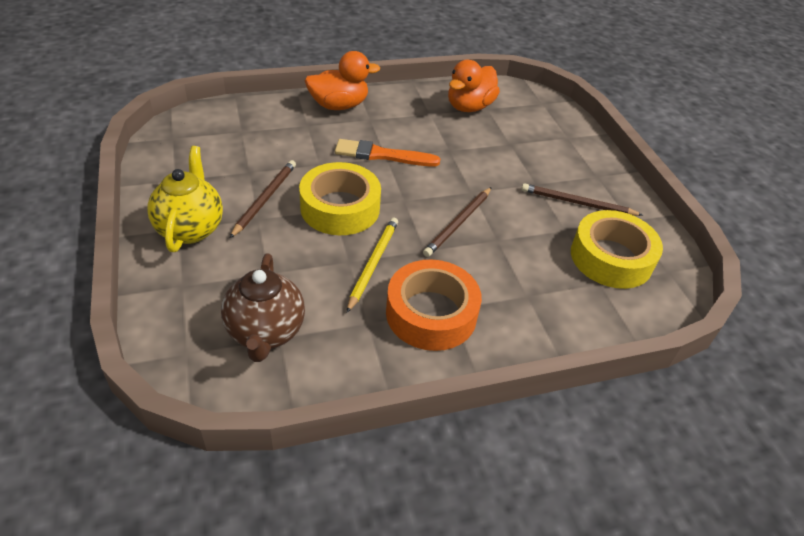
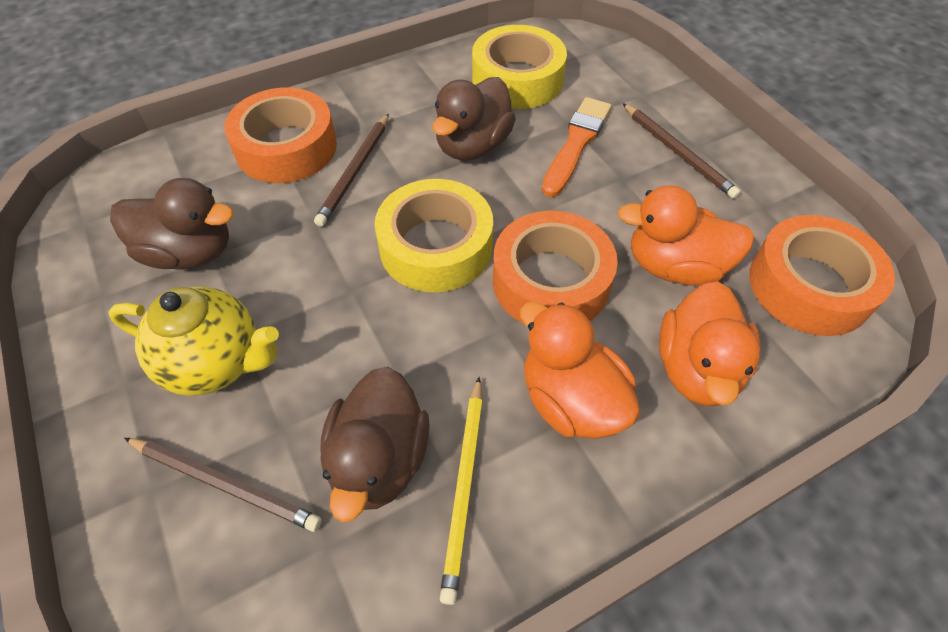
brown duck: none = 0 -> [110,178,234,270] [320,367,430,522] [432,77,516,161] = 3
brown teapot: [221,253,305,362] = 1 -> none = 0
orange duck: [305,51,380,110] [448,60,500,112] = 2 -> [520,301,640,439] [617,186,755,286] [659,281,760,406] = 3
orange tape: [386,259,482,351] = 1 -> [225,88,337,183] [493,211,618,324] [749,215,895,336] = 3

